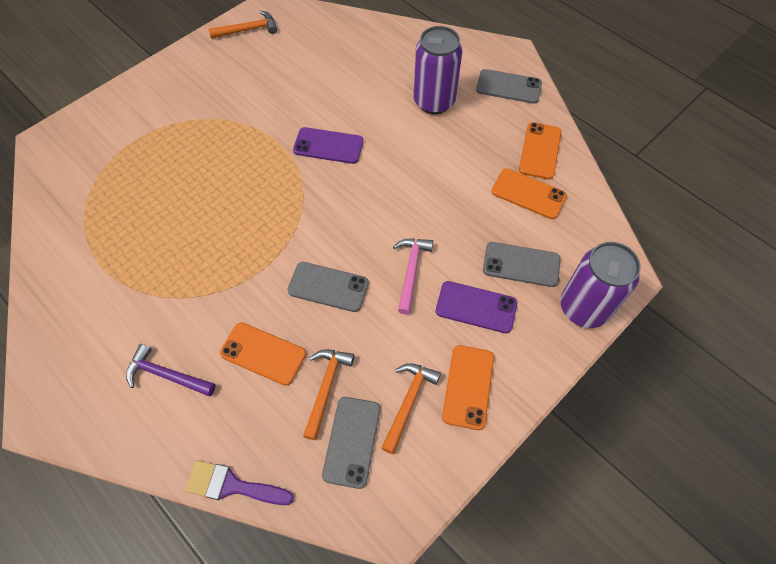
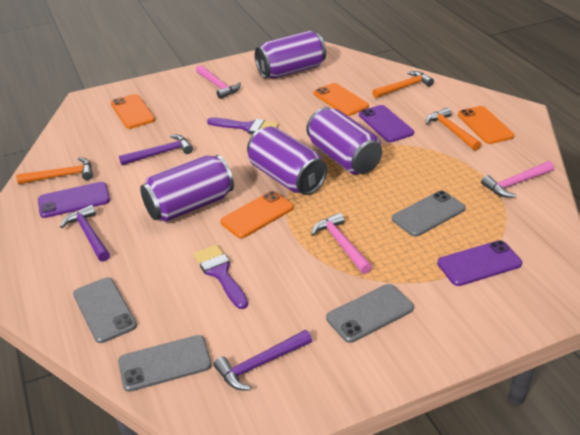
pink hammer: [393,239,433,315] = 1 -> [196,65,241,99] [311,213,372,274] [481,161,554,198] = 3
purple brush: [185,460,294,505] = 1 -> [193,244,248,309] [207,117,279,134] = 2
purple can: [413,26,463,114] [561,242,641,328] = 2 -> [140,155,234,222] [247,126,327,195] [255,31,326,79] [306,107,382,174] = 4
purple hammer: [126,344,216,396] = 1 -> [60,205,110,262] [119,135,193,165] [214,330,312,391] = 3
purple phone: [293,127,364,164] [436,281,517,333] = 2 -> [38,182,110,218] [359,105,414,142] [437,240,522,286] = 3

